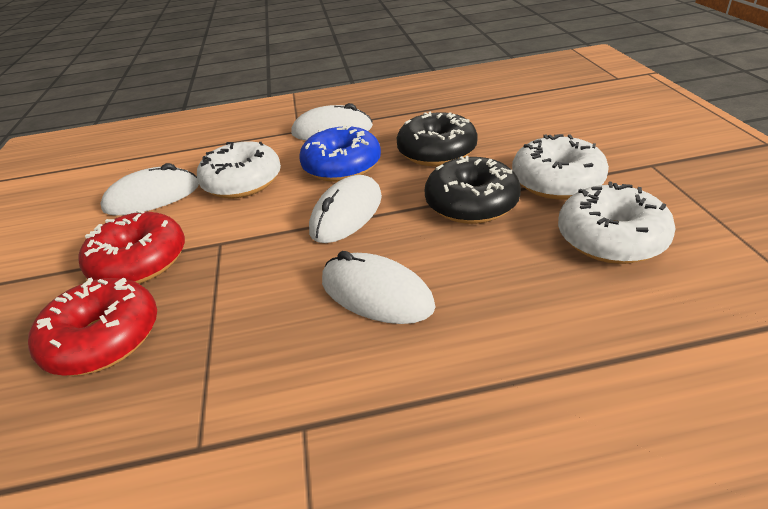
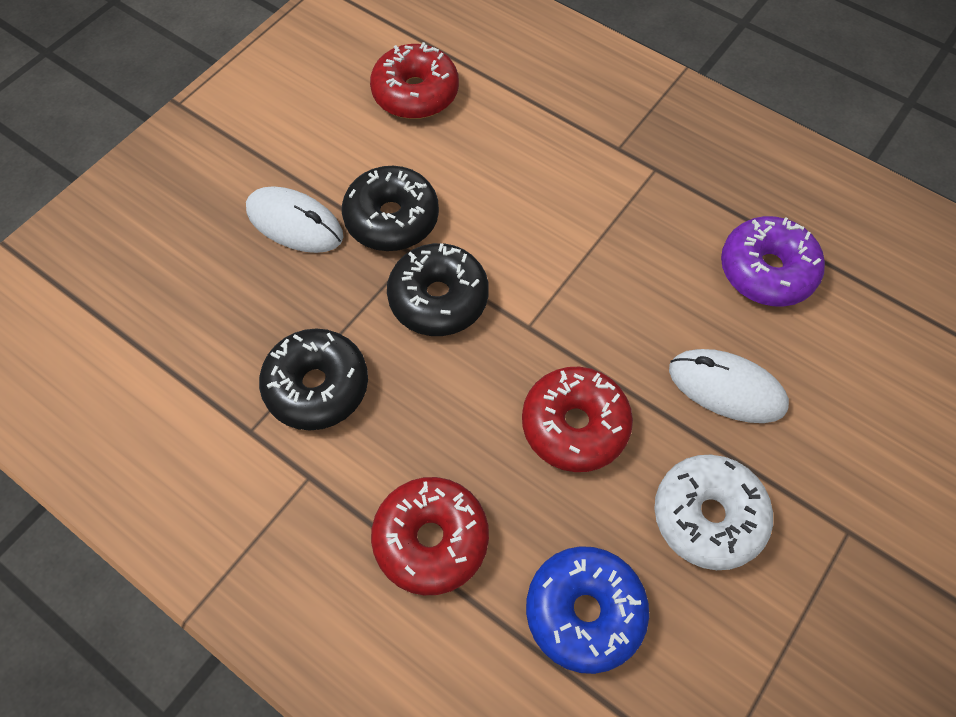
black donut: [397,112,478,166] [425,156,521,224] = 2 -> [259,329,368,431] [342,166,439,251] [387,243,489,336] = 3
purple donut: none = 0 -> [721,216,825,307] = 1
red donut: [28,277,157,376] [78,210,185,284] = 2 -> [370,42,459,119] [371,477,489,595] [522,367,633,472] = 3
white donut: [197,141,281,198] [512,134,609,199] [558,182,676,264] = 3 -> [654,455,773,570] = 1
white mouse: [100,163,199,216] [291,103,373,140] [309,175,382,243] [322,251,435,324] = 4 -> [246,186,343,253] [669,349,789,423] = 2

